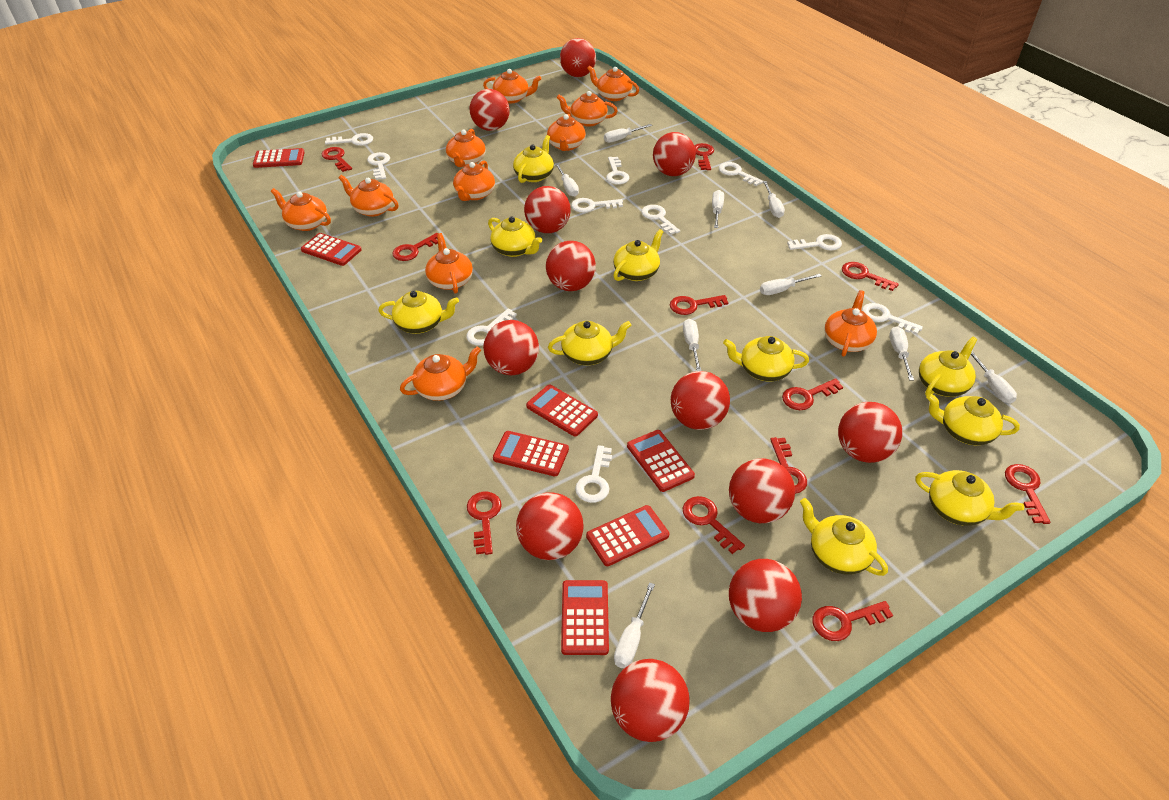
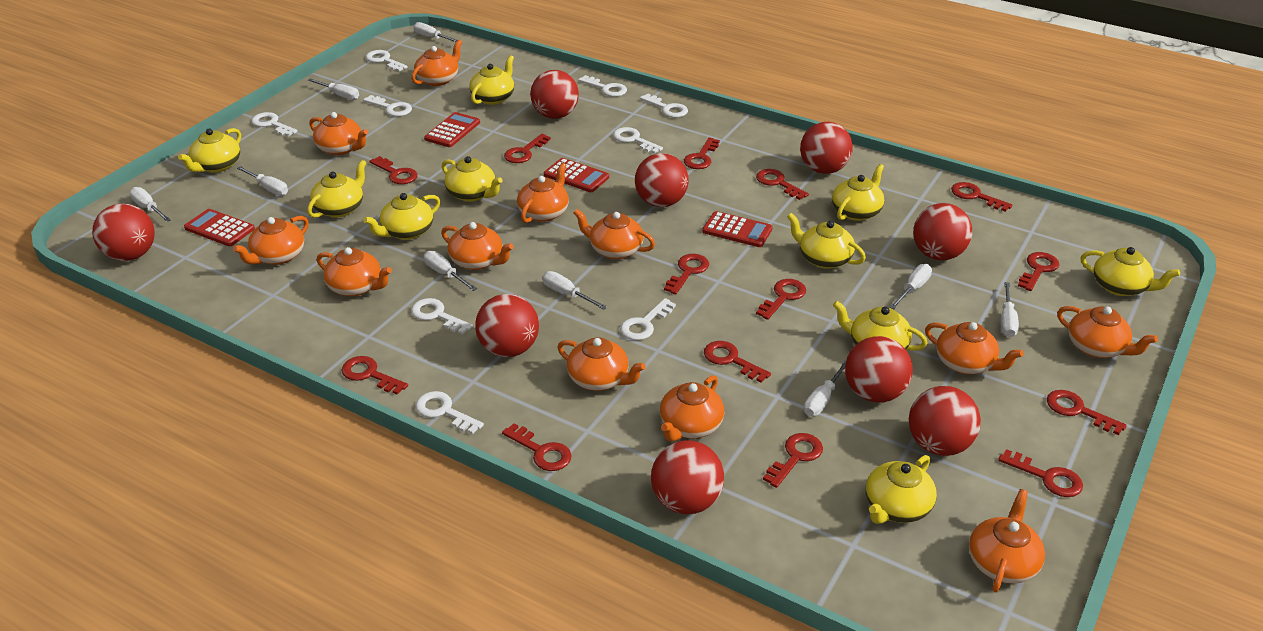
orange teapot: [271,188,331,231] [339,175,399,217] [400,346,481,401] [425,233,473,294] [446,129,486,167] [453,161,495,201] [483,69,541,103] [547,114,586,151] [557,91,618,127] [587,66,639,101] [824,290,877,357] = 11 -> [233,216,309,265] [309,112,368,155] [317,247,392,296] [411,39,462,86] [441,222,514,270] [517,163,569,223] [557,337,646,391] [573,209,655,259] [660,375,724,442] [925,322,1023,374] [969,489,1045,592] [1057,306,1158,358] = 12
red ball: [470,89,510,131] [483,320,539,375] [516,492,583,560] [524,186,571,233] [546,241,596,291] [560,38,596,77] [611,659,690,742] [653,132,696,176] [671,371,730,430] [729,458,795,523] [729,559,802,632] [838,402,902,463] = 12 -> [92,204,155,261] [475,294,539,357] [530,70,579,119] [635,153,689,207] [651,440,724,514] [800,122,853,174] [845,336,913,402] [909,386,981,456] [913,203,972,260] = 9
red calculator: [253,148,305,168] [301,233,362,266] [493,431,569,476] [526,385,598,437] [561,580,609,655] [586,505,669,566] [627,430,695,492] = 7 -> [184,209,255,246] [424,112,480,147] [544,158,609,192] [702,211,773,247] = 4
red key: [322,147,352,172] [392,233,438,261] [467,492,502,555] [670,295,728,315] [683,496,745,554] [694,143,714,170] [770,437,807,494] [782,378,843,410] [812,601,893,641] [842,262,899,291] [1005,464,1051,524] = 11 -> [341,356,408,395] [370,156,418,184] [502,423,572,471] [504,134,551,163] [664,254,709,295] [684,137,720,169] [704,341,771,382] [756,169,809,200] [756,279,806,320] [763,433,823,488] [951,182,1013,212] [998,449,1083,497] [1018,252,1059,291] [1047,390,1127,435] = 14
white key: [325,133,373,146] [367,152,390,180] [466,309,517,346] [571,198,623,213] [575,445,612,503] [606,157,630,185] [641,205,680,235] [719,162,763,186] [787,234,842,251] [862,303,923,335] = 10 -> [251,112,298,136] [363,95,412,117] [366,50,408,71] [411,298,473,334] [415,391,484,434] [578,75,627,97] [613,127,663,154] [620,298,676,340] [640,93,688,118] = 9

